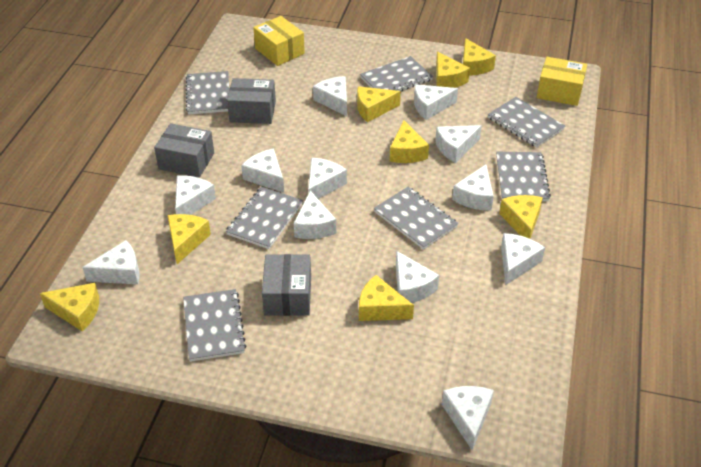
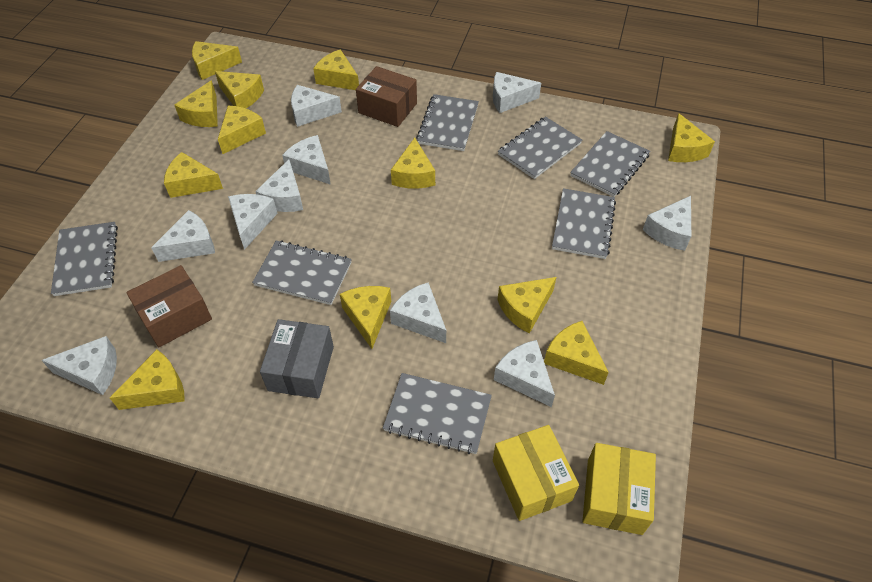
brown box: none = 0 -> [126,265,212,348] [356,66,417,127] = 2
grey box: [154,123,214,177] [227,78,276,124] [262,254,311,316] = 3 -> [260,319,334,398] = 1
white cheese: [82,240,140,285] [175,175,216,215] [241,149,284,193] [294,191,336,239] [308,158,347,199] [313,76,347,116] [396,251,439,303] [414,84,458,120] [435,125,482,163] [441,386,494,451] [452,164,494,211] [501,233,545,285] = 12 -> [41,336,117,395] [151,210,215,262] [228,194,277,250] [255,160,303,212] [282,135,331,185] [291,85,342,127] [390,282,446,343] [493,72,541,113] [494,340,555,407] [643,196,691,251] = 10
yellow cheese: [40,283,99,332] [167,214,211,264] [357,86,401,122] [359,275,414,321] [390,120,429,163] [436,52,470,88] [463,38,496,76] [499,195,543,239] = 8 -> [110,349,185,410] [164,152,223,198] [175,80,218,127] [192,41,242,80] [215,71,264,108] [218,106,266,154] [313,49,359,90] [340,286,391,349] [391,138,435,189] [497,277,556,334] [544,321,609,385] [668,113,715,162] = 12

